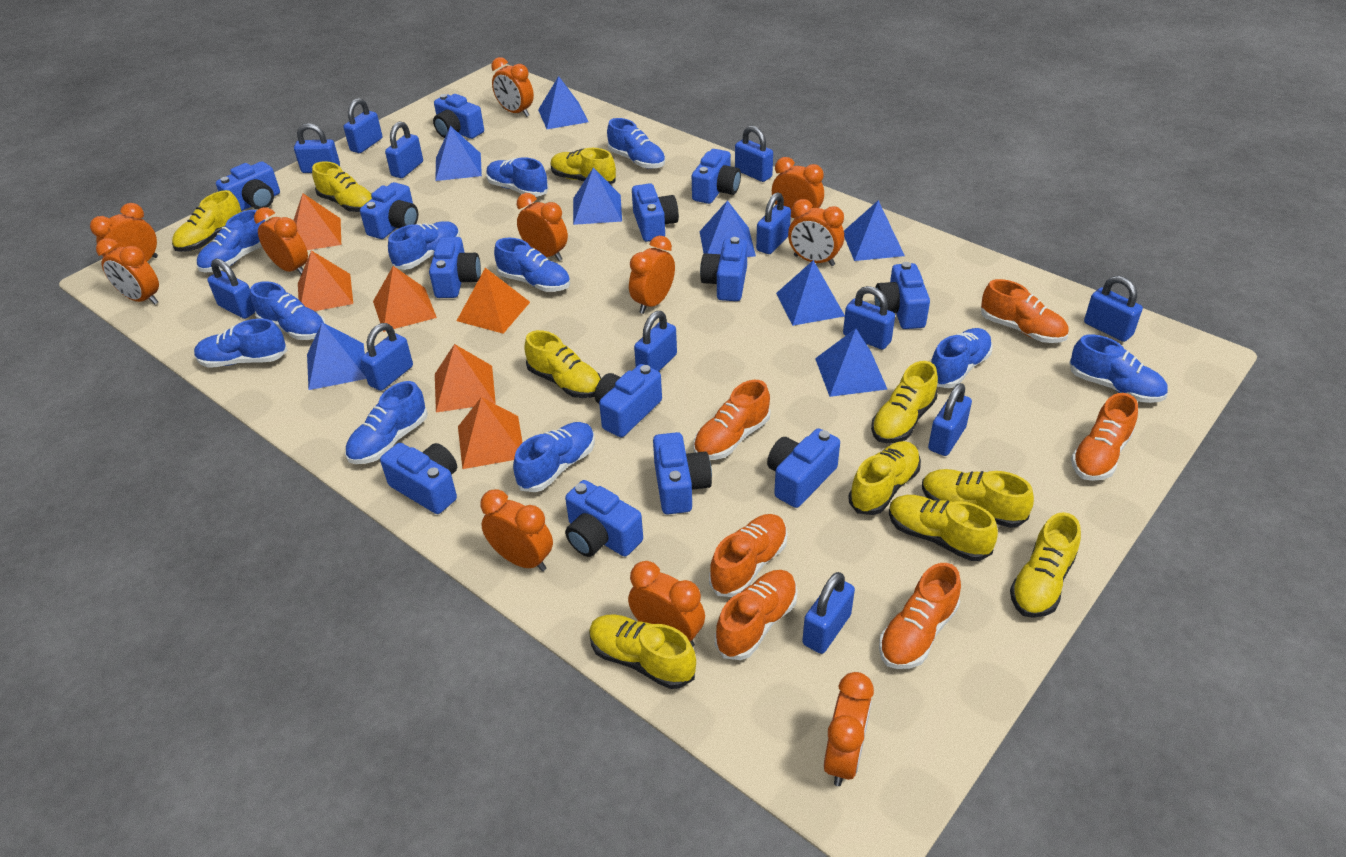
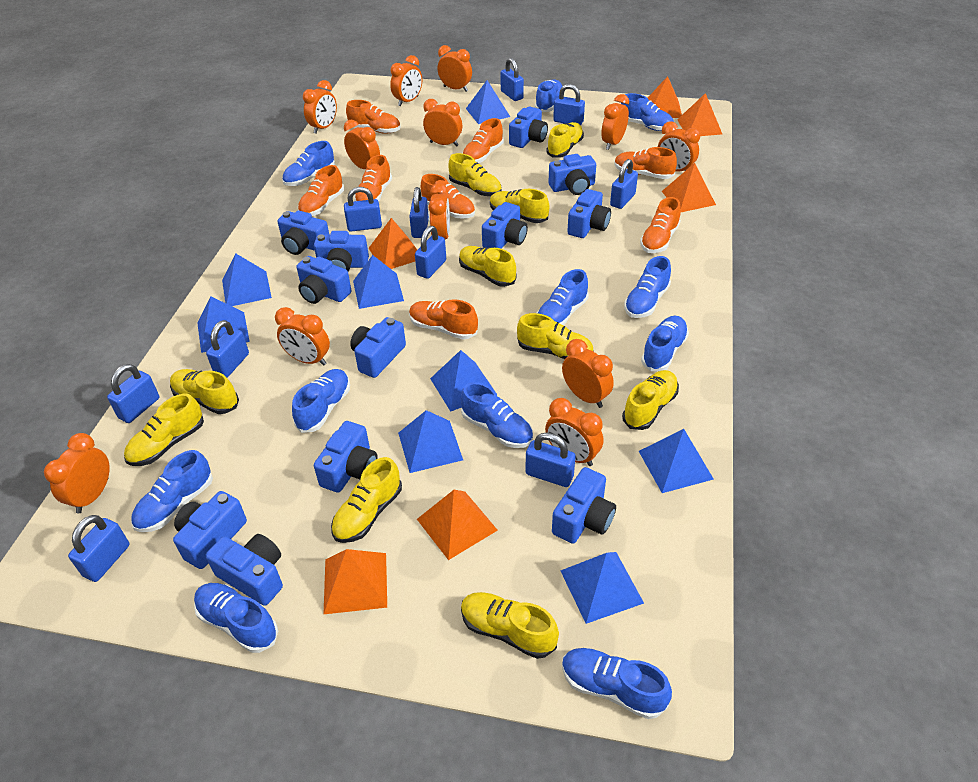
blue camera: [216,161,280,211] [360,182,418,239] [380,443,457,514] [429,237,481,298] [433,94,484,139] [565,480,643,557] [595,364,662,437] [632,183,679,242] [653,432,712,514] [692,149,741,204] [700,237,748,301] [767,428,840,508] [875,262,930,329] = 13 -> [173,491,247,569] [206,534,283,606] [278,210,329,255] [297,256,351,304] [314,231,369,272] [314,421,378,493] [350,317,406,378] [482,202,528,249] [509,107,548,148] [549,154,596,195] [552,467,616,544] [567,189,611,238] = 12
blue padlock: [207,259,255,319] [294,123,340,173] [344,98,382,153] [361,323,413,391] [385,121,423,178] [634,311,677,371] [735,126,773,182] [756,192,791,254] [802,572,855,654] [843,286,895,350] [928,383,972,456] [1084,276,1143,342] = 12 -> [68,515,130,582] [107,364,159,423] [206,320,249,377] [344,187,382,232] [409,187,429,238] [415,226,446,279] [500,58,524,101] [525,433,576,487] [553,84,585,126] [610,159,638,209] = 10
orange clock: [90,203,158,261] [96,238,159,304] [254,207,308,274] [480,489,553,571] [491,57,534,117] [517,193,568,261] [628,561,705,647] [629,236,675,314] [772,157,824,218] [788,199,844,266] [824,672,874,786] = 11 -> [44,433,110,513] [275,307,330,366] [303,80,337,134] [344,120,380,169] [390,55,422,106] [423,99,462,147] [428,183,450,239] [437,45,472,92] [545,398,604,466] [562,339,614,408] [601,94,629,150] [658,121,700,171] = 12
orange shoe: [694,380,771,460] [709,514,788,597] [715,570,798,660] [879,563,961,669] [981,279,1069,343] [1071,393,1138,481] = 6 -> [298,165,344,216] [346,100,400,134] [354,155,392,201] [409,299,478,339] [421,174,475,219] [462,118,504,163] [614,147,677,179] [640,197,681,253] = 8

